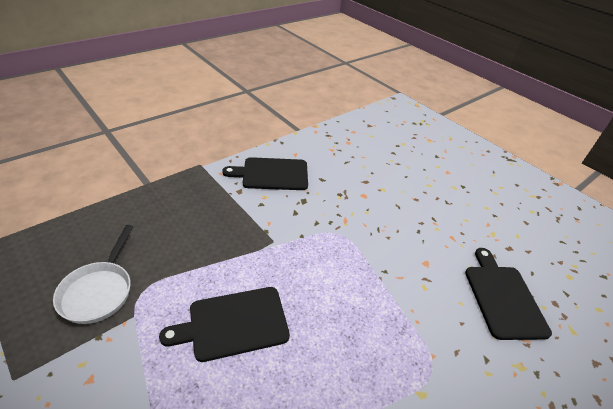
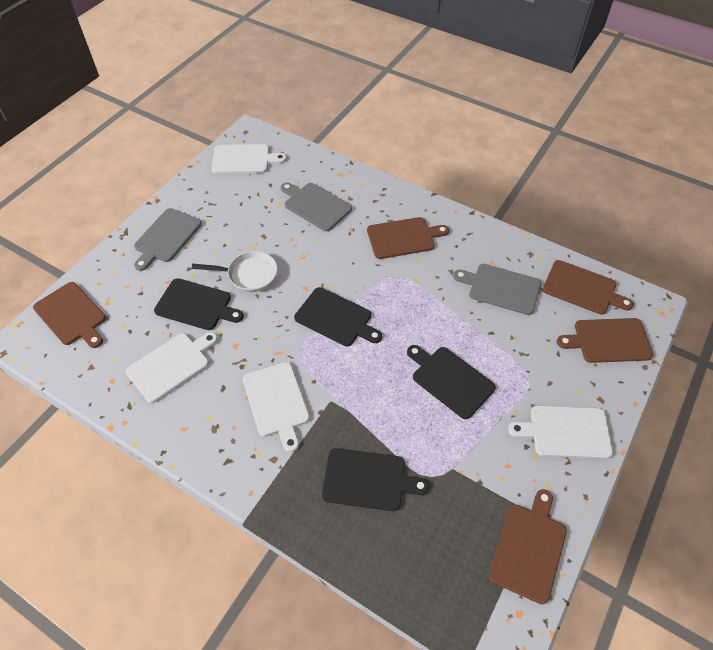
black cutting board: [159,287,290,362] [222,157,308,190] [465,248,552,340] = 3 -> [154,278,244,330] [294,287,382,346] [322,448,429,511] [407,345,496,419] = 4
brown cutting board: none = 0 -> [33,282,106,348] [367,217,449,259] [489,489,567,604] [543,260,634,315] [557,318,653,363] = 5
grey cutting board: none = 0 -> [134,208,202,271] [281,182,352,231] [453,264,541,315] = 3
white cutting board: none = 0 -> [126,332,218,403] [211,144,287,174] [243,362,310,452] [508,406,613,459] = 4

